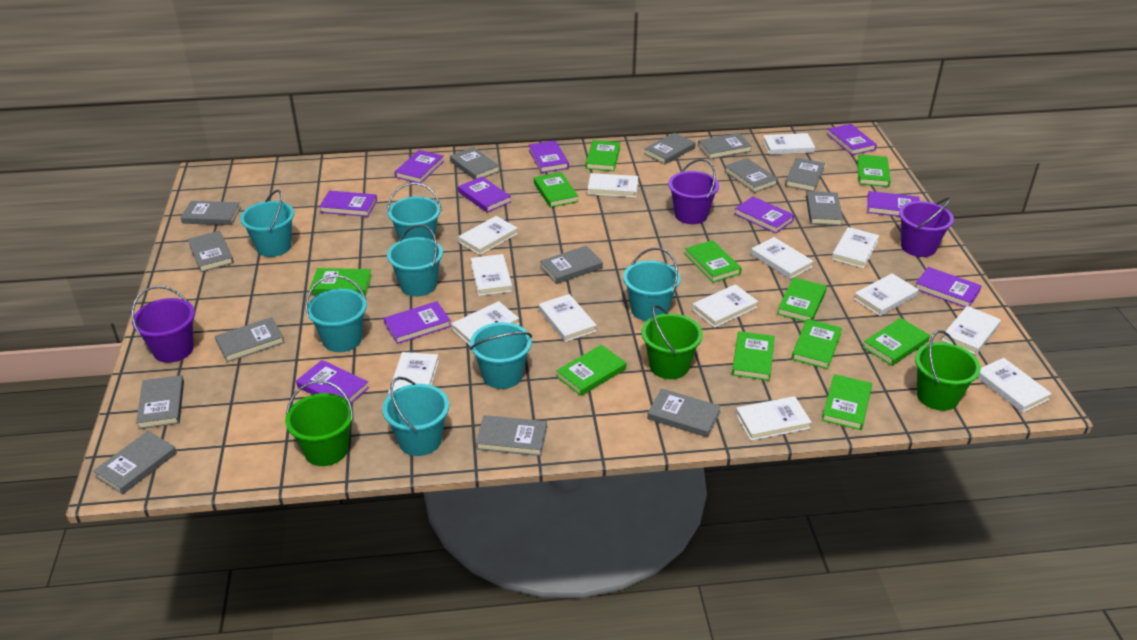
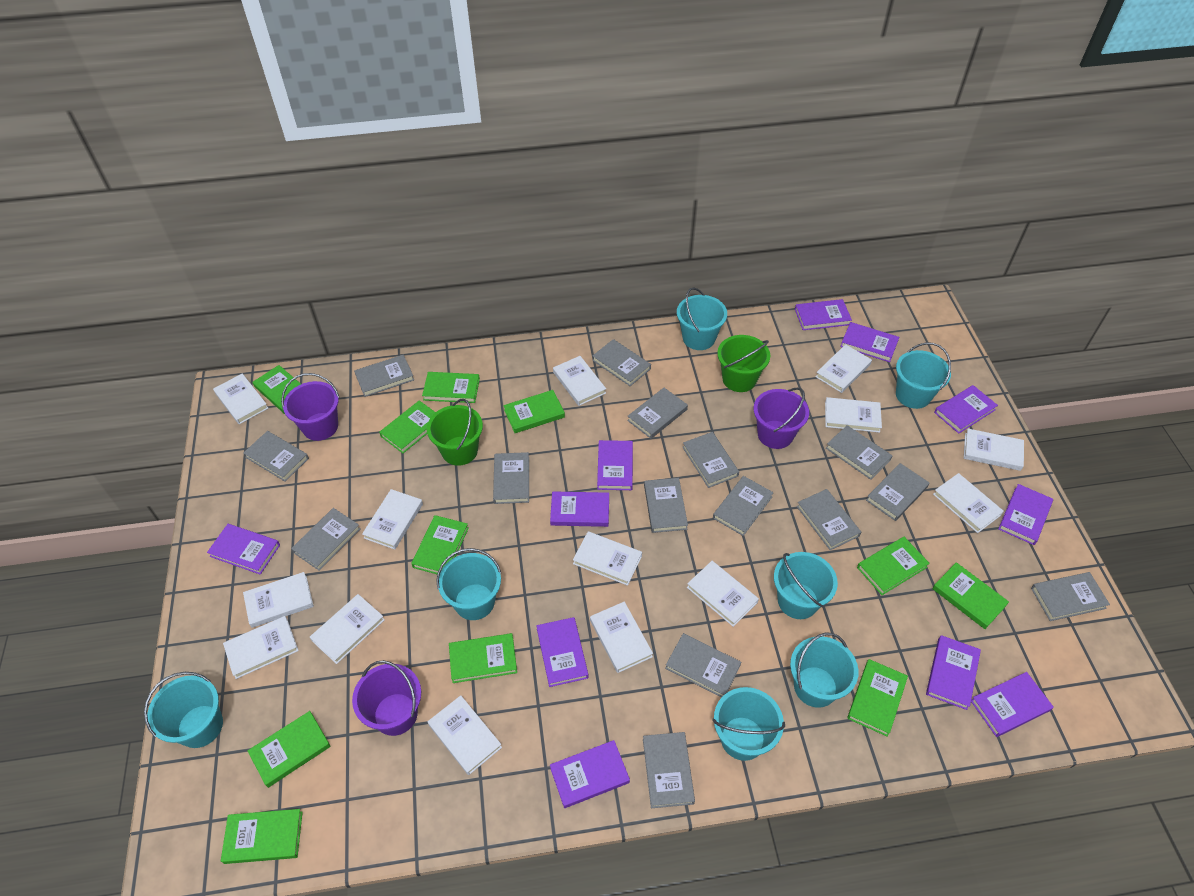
green bucket: [285,380,353,466] [642,305,703,379] [915,330,981,411] = 3 -> [427,399,483,466] [717,335,770,392] = 2
grey book: [93,431,177,495] [136,375,184,429] [180,201,241,225] [187,231,234,272] [215,317,285,362] [450,147,500,179] [476,415,547,456] [540,246,603,284] [644,133,696,164] [647,388,721,438] [698,133,752,159] [724,158,778,193] [785,158,825,191] [806,191,843,226] = 14 -> [243,431,309,481] [291,508,361,571] [354,355,414,397] [493,452,529,504] [592,339,651,386] [627,388,688,439] [643,732,695,808] [644,478,688,533] [665,633,741,698] [682,432,739,488] [713,476,774,536] [797,489,861,550] [826,425,892,480] [866,463,930,521] [1031,572,1110,621] = 15
purple book: [296,360,369,403] [319,191,377,217] [384,301,451,344] [395,150,444,183] [458,177,511,213] [529,141,569,173] [735,196,794,233] [827,124,877,155] [867,191,920,217] [916,267,982,307] = 10 -> [207,524,280,574] [536,617,589,687] [550,491,609,527] [550,740,630,808] [597,440,633,490] [795,299,852,330] [840,322,899,362] [926,635,981,710] [934,385,998,434] [971,672,1054,737] [998,484,1053,545] = 11

